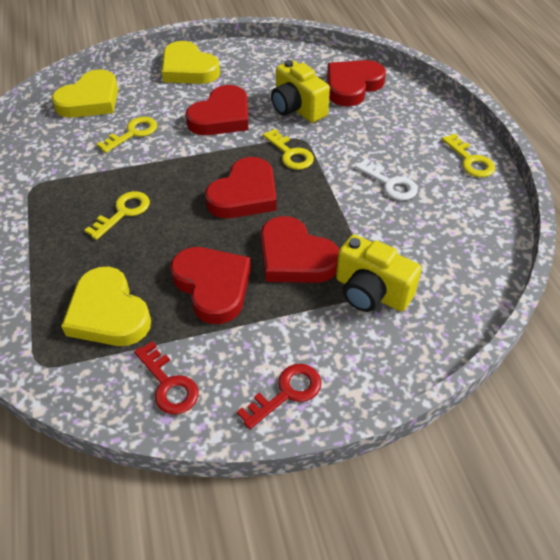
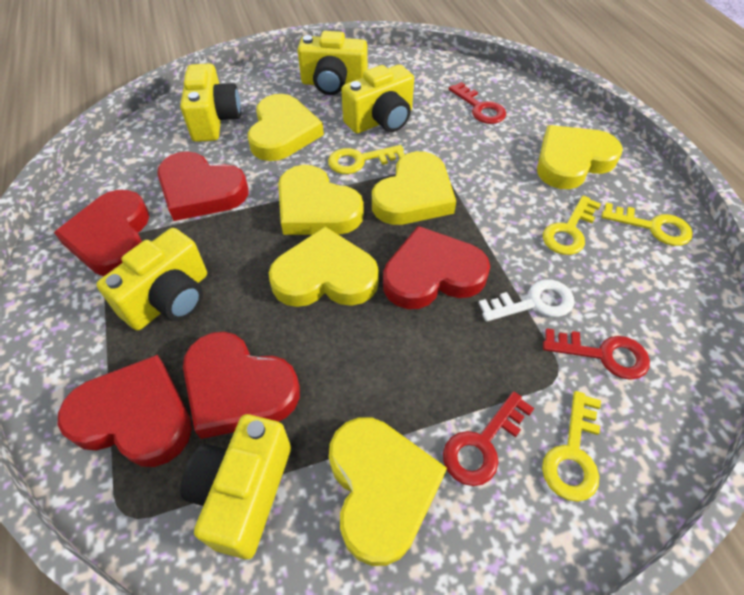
red key: [134,341,199,415] [237,364,322,429] = 2 -> [443,391,534,486] [449,82,506,124] [543,328,650,380] = 3
yellow camera: [271,60,330,123] [336,235,422,312] = 2 -> [96,228,207,330] [180,63,241,142] [180,414,291,559] [298,31,368,95] [341,64,414,134] = 5
yellow heart: [52,69,118,118] [61,267,151,346] [162,41,220,84] = 3 -> [248,94,324,161] [269,227,379,307] [278,165,364,235] [329,417,447,566] [372,151,456,225] [537,125,623,189] = 6

